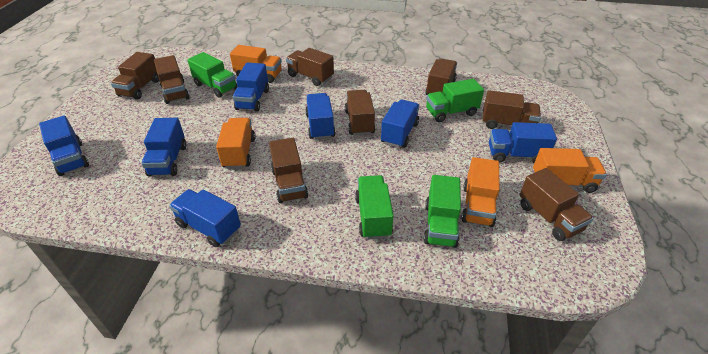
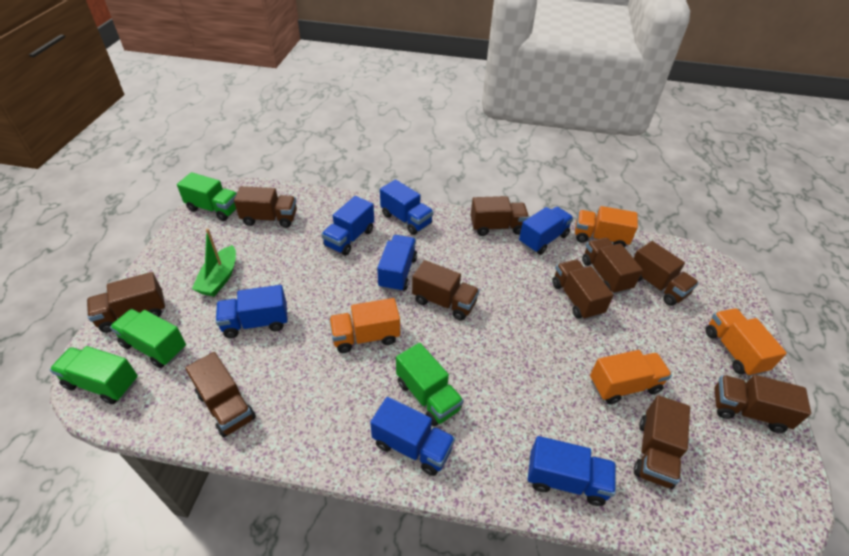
brown truck: [111,52,159,100] [154,55,190,104] [269,138,308,203] [286,48,334,86] [345,90,375,136] [425,58,457,95] [483,90,541,129] [520,168,593,241] = 8 -> [87,272,165,333] [185,352,256,438] [234,186,297,228] [412,260,480,321] [471,196,529,236] [552,259,614,320] [582,238,643,294] [634,241,699,306] [634,395,690,489] [714,375,811,433] = 10
green boat: none = 0 -> [192,229,236,297] = 1

